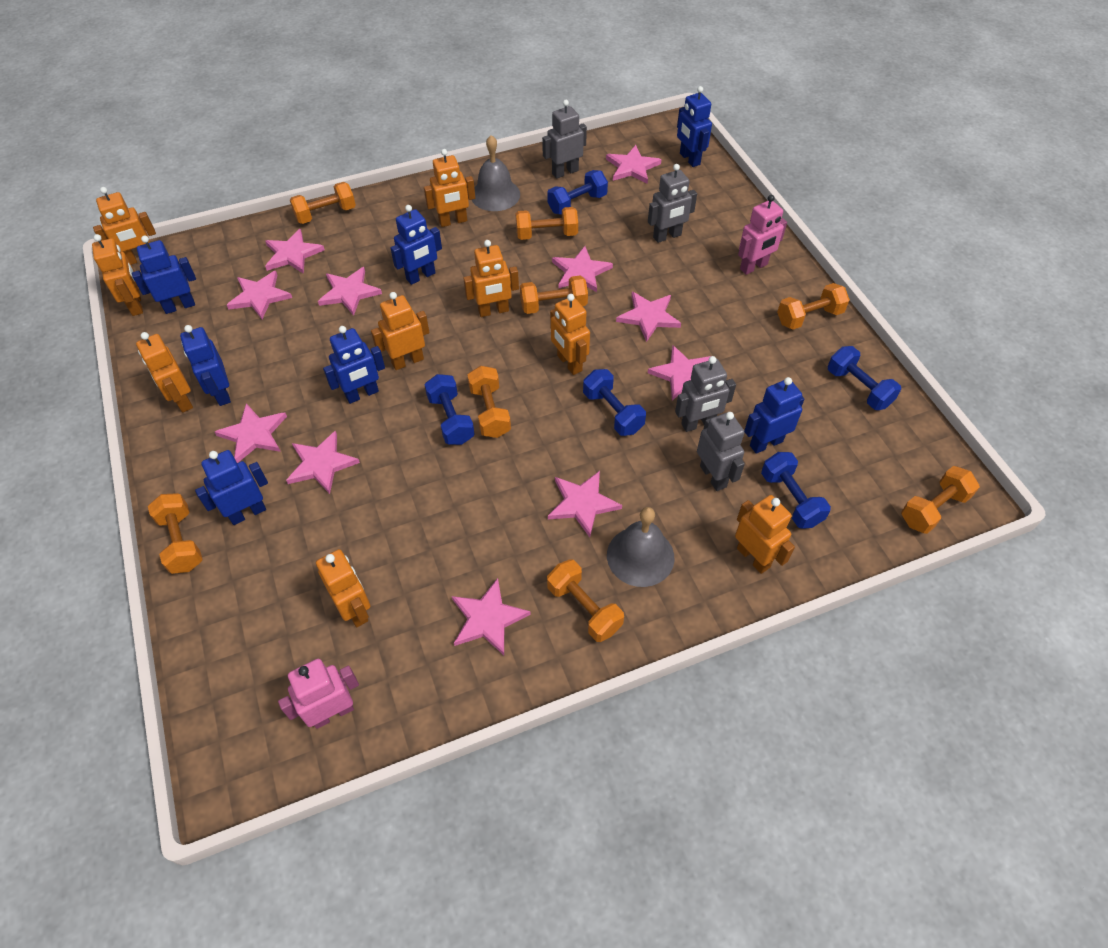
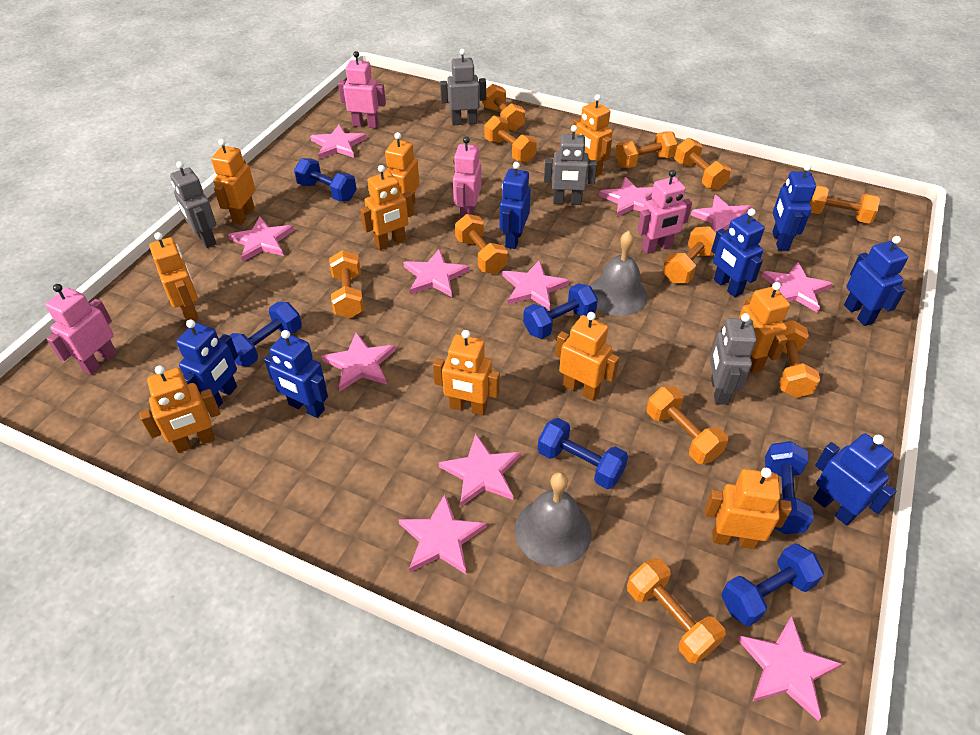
blue dumbbell: [424,374,475,445] [547,170,608,215] [583,369,646,436] [761,452,831,529] [828,346,901,410] = 5 -> [229,302,302,367] [294,158,357,201] [523,283,598,339] [538,418,628,489] [721,543,824,626] [765,441,814,534] = 6
orange dumbbell: [148,493,203,574] [290,182,356,224] [467,366,511,438] [515,207,578,240] [520,276,588,314] [547,559,624,642] [777,283,850,330] [901,466,980,534] = 8 -> [329,250,364,318] [455,214,508,274] [482,84,525,131] [484,116,537,163] [615,132,678,168] [627,558,726,664] [646,386,728,464] [663,226,716,283] [675,138,731,190] [779,320,820,398] [810,185,880,223] = 11
orange robot: [92,234,143,316] [93,187,156,265] [136,332,193,413] [316,549,370,627] [371,292,430,370] [424,149,475,227] [463,240,519,317] [550,294,590,375] [735,495,795,574] = 9 -> [139,365,220,453] [149,232,198,322] [211,139,255,225] [360,165,414,250] [385,132,420,205] [433,330,500,416] [555,312,619,400] [572,94,612,177] [705,468,792,549] [739,282,790,373] = 10
pink robot: [278,659,359,729] [738,195,787,275] = 2 -> [45,284,117,375] [338,51,386,128] [453,137,481,219] [637,170,692,254] = 4

